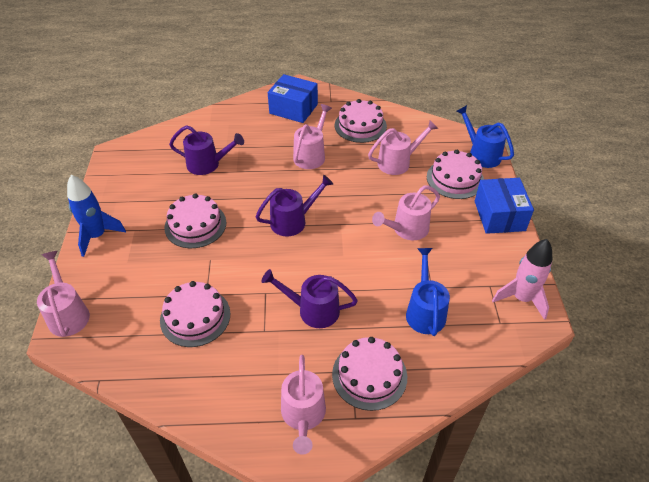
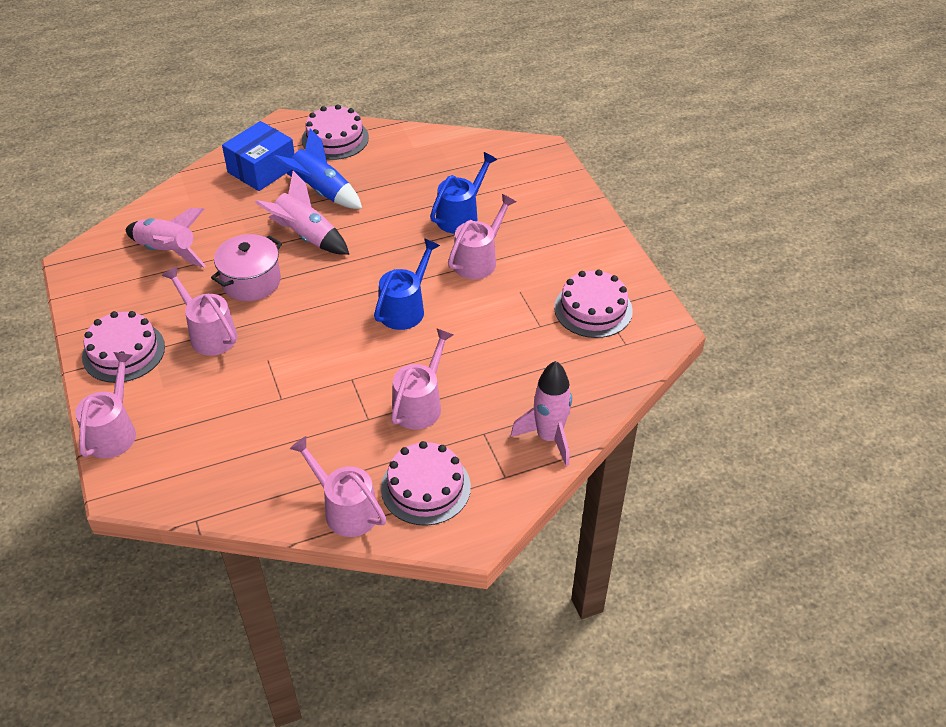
blue box: [268,74,318,123] [475,178,534,234] = 2 -> [222,121,295,191] = 1
pink cake: [160,281,230,347] [164,193,227,248] [332,337,407,411] [335,99,387,143] [427,150,484,199] = 5 -> [82,311,165,383] [302,104,369,160] [381,441,471,526] [554,269,633,338] = 4
pink pot: none = 0 -> [211,234,282,301] = 1
pink rocket: [492,239,552,320] = 1 -> [125,208,206,267] [255,171,349,255] [511,361,572,466] = 3
purple watering can: [169,125,244,175] [256,175,333,237] [261,269,358,328] = 3 -> none = 0

